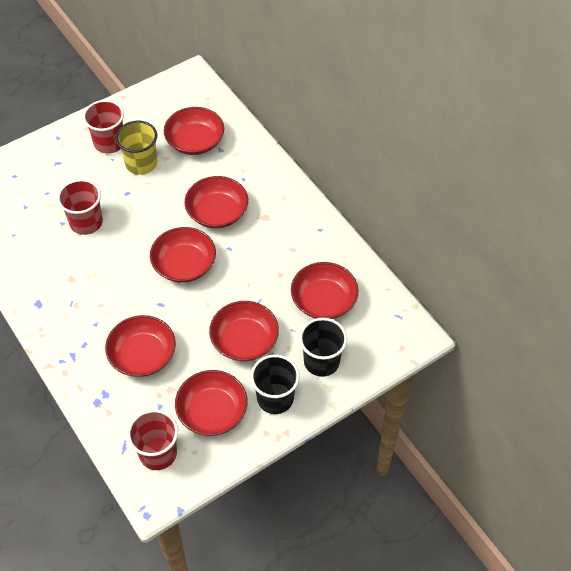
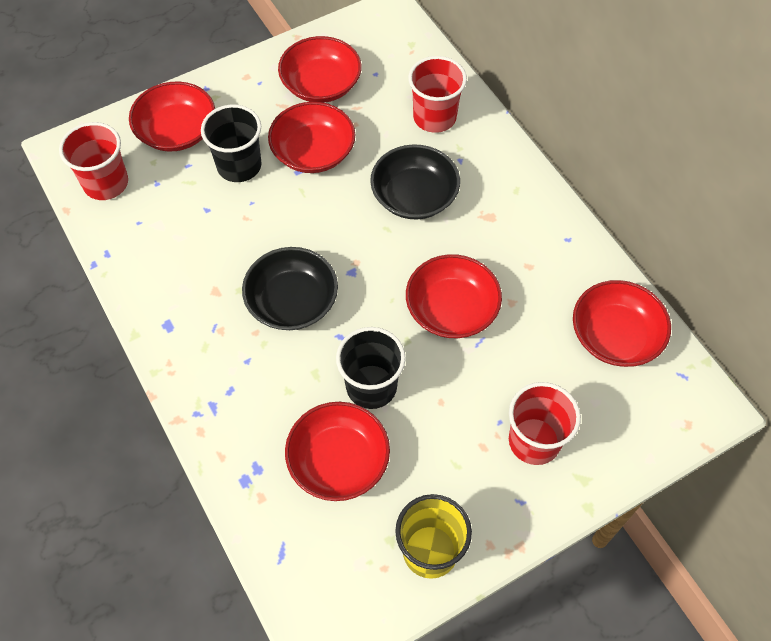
black bowl: none = 0 -> [242,247,338,330] [370,144,460,220] = 2
red bowl: [105,315,176,377] [150,227,216,283] [164,107,224,155] [175,370,248,436] [184,176,248,228] [209,301,279,361] [291,262,359,319] = 7 -> [129,81,215,151] [268,102,355,173] [278,36,362,103] [285,402,390,501] [406,254,502,338] [573,280,671,367] = 6

